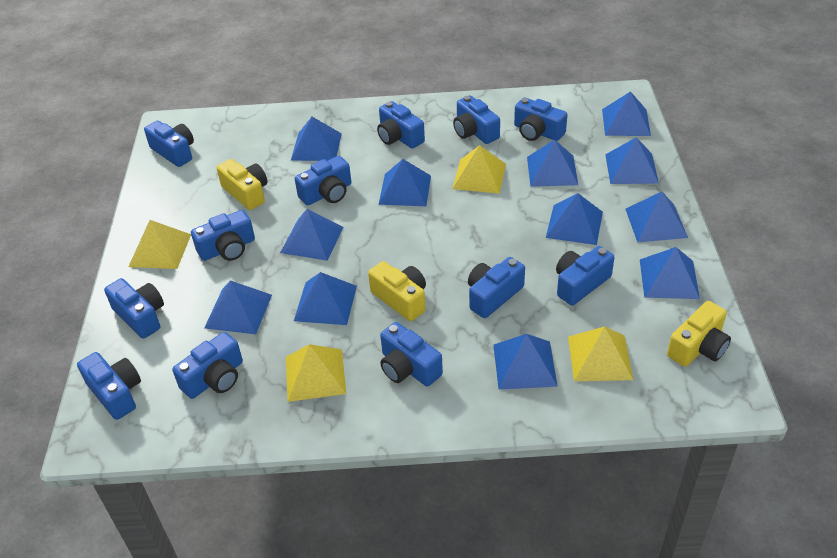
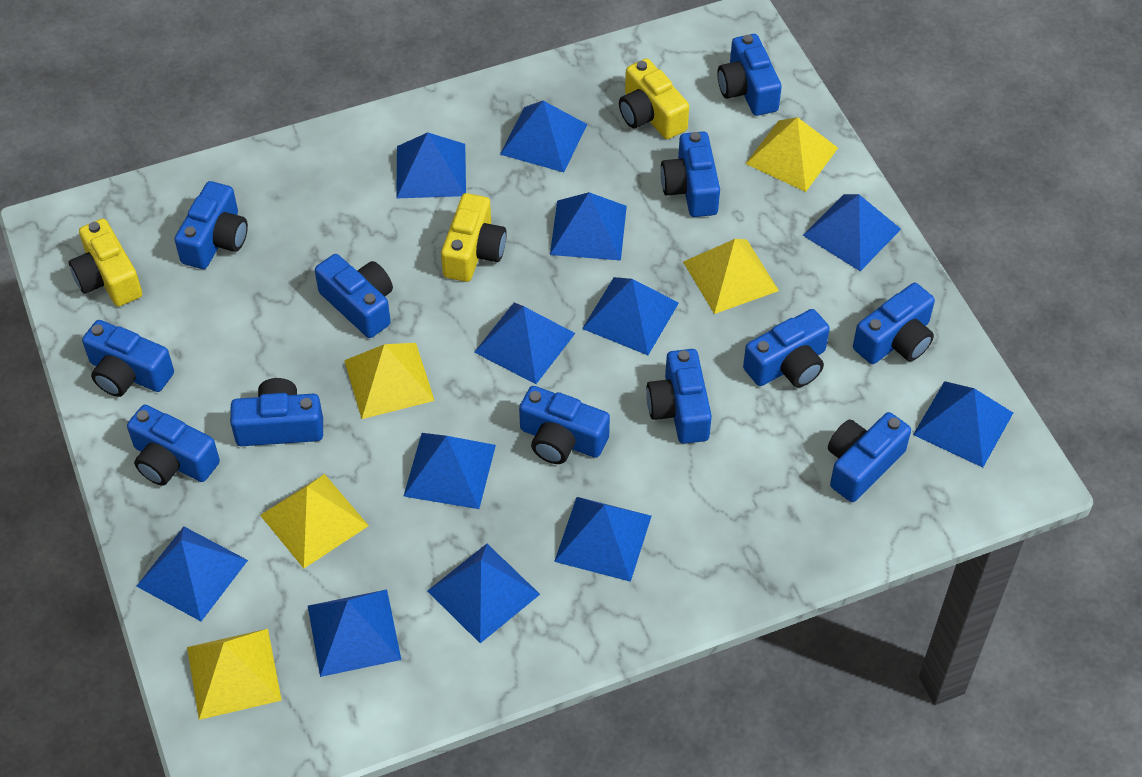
yellow pyramid: [128,220,191,269] [286,344,346,402] [452,145,506,194] [568,326,633,381] = 4 -> [187,629,282,720] [260,474,369,568] [344,343,435,419] [683,239,779,314] [745,117,838,192] = 5

